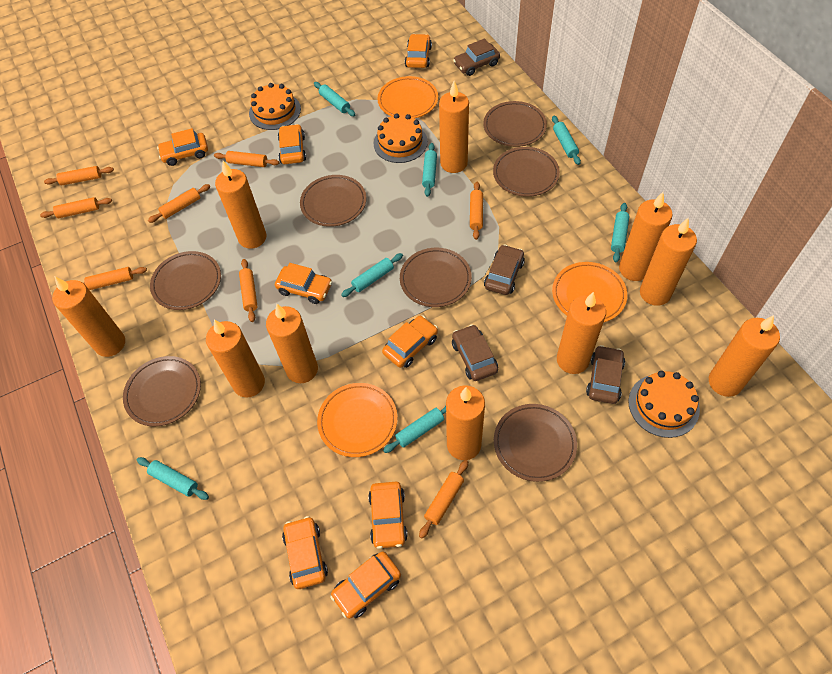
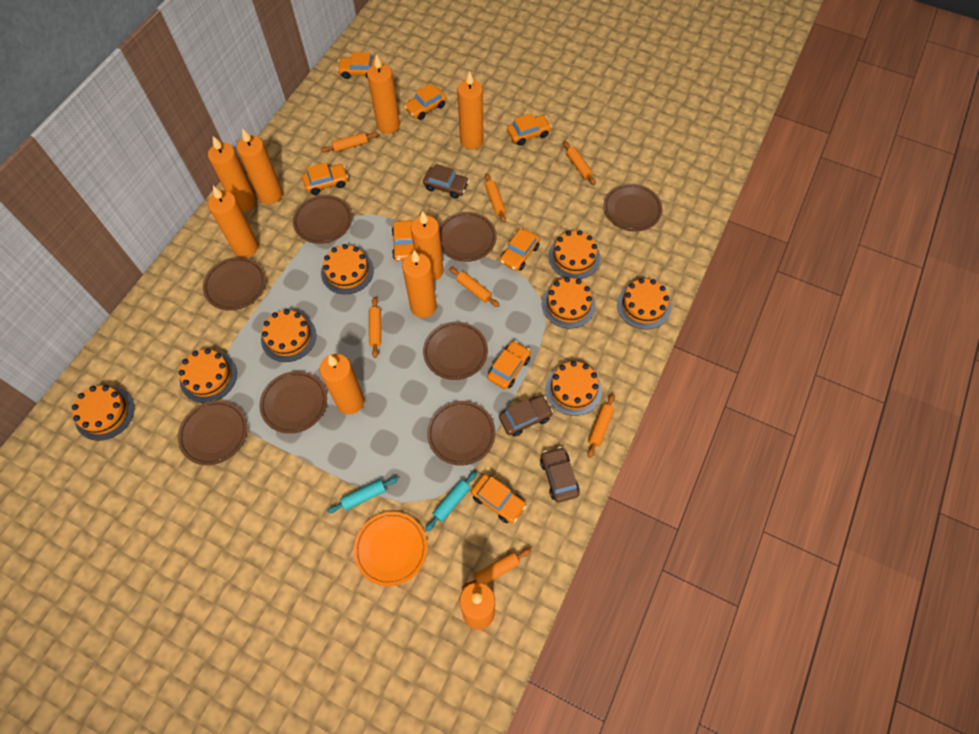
brown car: [452,324,498,381] [453,38,500,76] [484,244,525,295] [586,345,625,404] = 4 -> [423,164,469,199] [499,395,553,437] [540,447,580,502] = 3
brown plate: [123,356,201,427] [150,251,221,310] [300,175,366,227] [400,248,472,307] [483,101,547,147] [493,147,560,197] [494,404,577,482] = 7 -> [178,400,247,465] [203,257,266,310] [259,371,327,434] [293,195,352,244] [423,322,488,380] [427,401,496,466] [439,212,497,262] [603,183,662,232] = 8
orange cake: [249,83,301,130] [374,113,428,163] [628,371,700,438] = 3 -> [72,385,134,441] [179,349,237,403] [261,309,316,362] [321,244,374,294] [542,277,596,328] [545,361,602,416] [548,230,600,279] [617,278,671,329] = 8
orange candle: [52,277,125,357] [206,319,265,397] [215,161,266,249] [266,304,318,383] [439,81,469,173] [446,385,485,460] [557,292,606,374] [619,192,673,281] [640,218,697,306] [709,315,780,397] = 10 -> [208,136,257,211] [208,186,258,258] [237,128,283,204] [320,354,364,414] [367,54,400,134] [402,250,437,318] [411,211,443,281] [457,71,483,150] [460,582,495,630] = 9
orange plate: [317,383,397,457] [377,76,438,118] [552,262,627,323] = 3 -> [354,512,427,586] = 1
orange rolling pin: [40,197,112,218] [44,166,114,185] [84,267,147,290] [148,184,210,223] [214,151,279,167] [239,259,258,322] [419,460,468,538] [470,182,483,240] = 8 -> [321,132,378,153] [369,297,381,358] [449,267,500,307] [462,548,532,590] [485,173,506,223] [563,141,596,185] [587,394,615,458] = 7
turquoise rolling pin: [137,457,209,500] [314,82,355,116] [341,253,403,297] [383,406,446,453] [422,143,437,197] [552,116,581,165] [611,203,629,262] = 7 -> [327,477,398,513] [426,471,477,531] = 2

